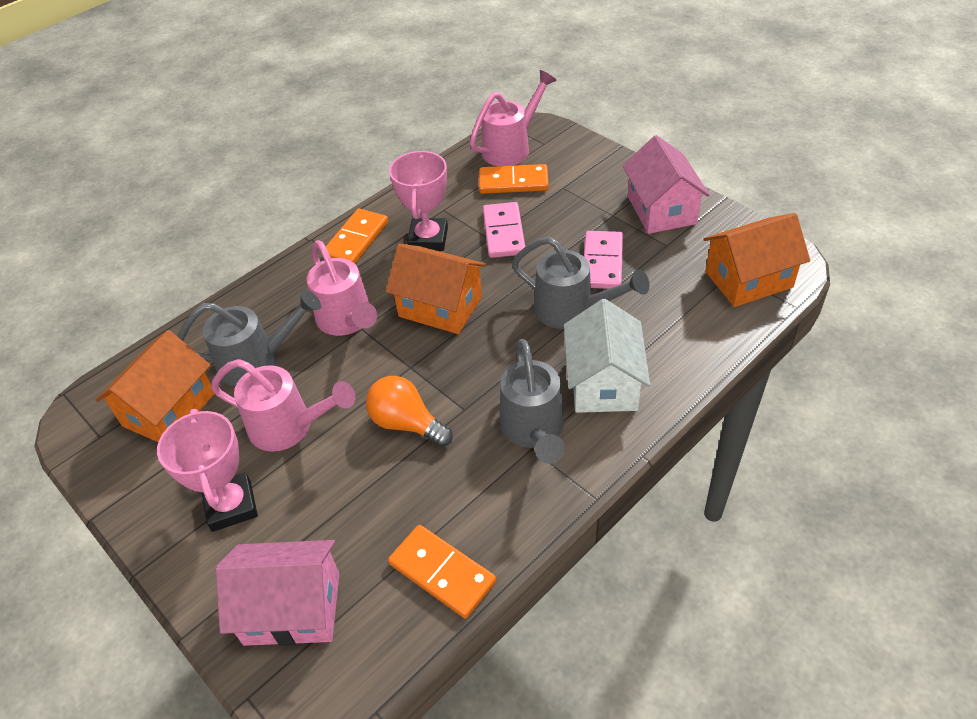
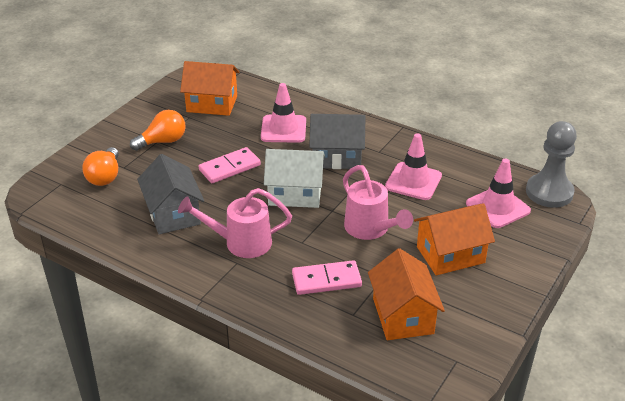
grey house: none = 0 -> [137,154,204,234] [309,114,366,169] = 2
grey pawn: none = 0 -> [526,121,577,208] = 1
grey watering can: [177,290,321,387] [500,339,565,464] [512,237,649,329] = 3 -> none = 0
orange domino: [326,209,388,264] [388,525,496,618] [479,164,549,194] = 3 -> none = 0
orange light bulb: [366,376,453,447] = 1 -> [82,147,119,186] [130,110,186,151] = 2
pink house: [215,540,339,646] [623,135,710,234] = 2 -> none = 0
pink traffic cone: none = 0 -> [261,83,306,143] [385,133,442,200] [466,159,531,228] = 3
pink trophy: [157,409,258,532] [389,151,448,251] = 2 -> none = 0
pink watering can: [211,359,356,452] [307,240,377,336] [470,70,557,166] = 3 -> [178,188,292,258] [343,165,413,240] = 2

